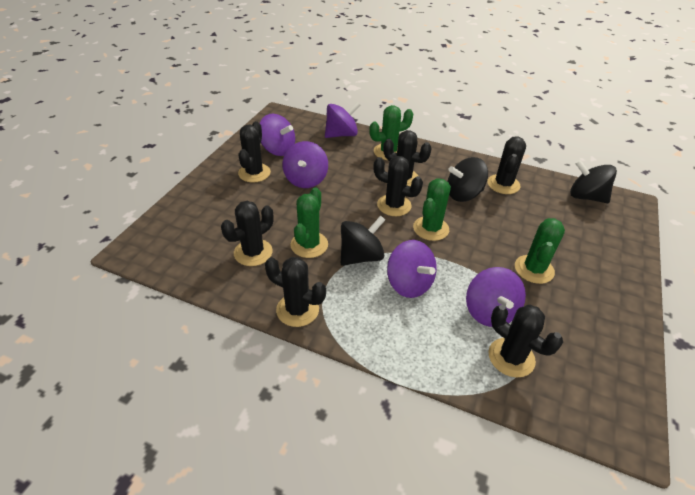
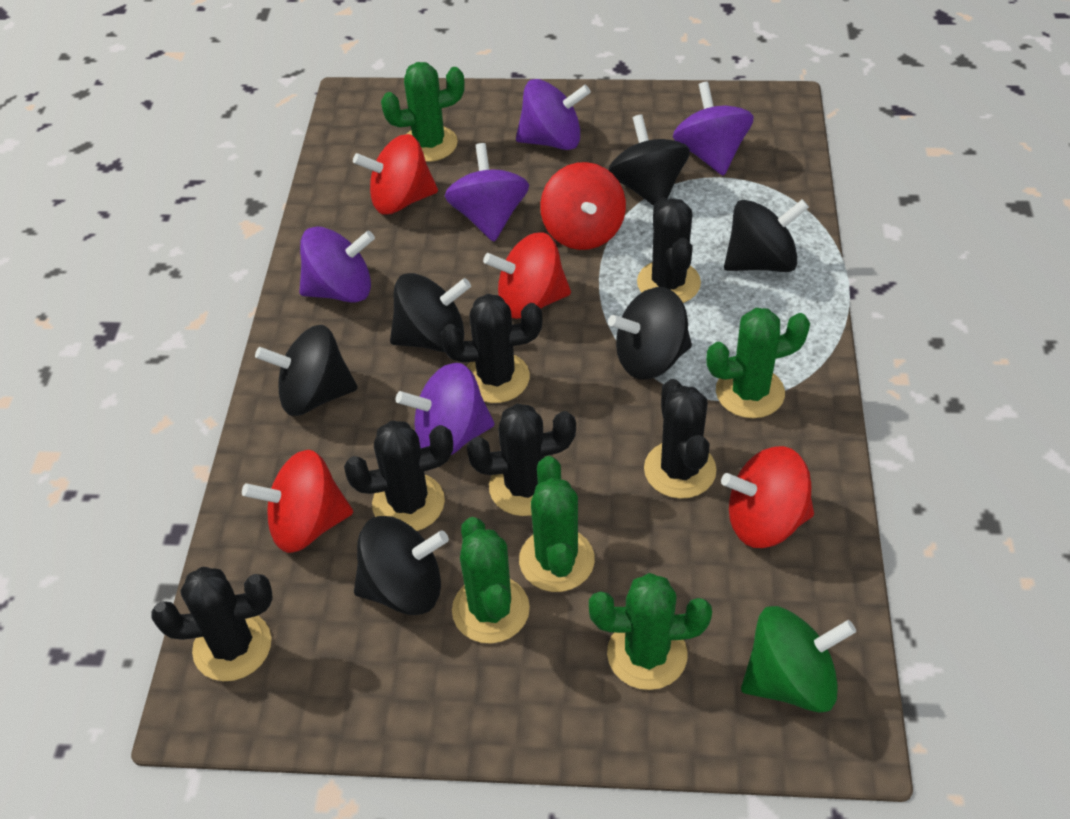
black cactus: [221,201,274,266] [238,121,271,183] [265,257,326,327] [374,156,423,216] [383,130,432,186] [487,137,526,194] [489,305,563,377] = 7 -> [152,567,273,681] [344,421,453,531] [441,294,542,403] [467,404,576,516] [637,198,701,303] [644,379,717,499] = 6
black spinning top: [341,215,385,266] [447,157,488,202] [570,160,617,203] = 3 -> [255,325,358,416] [354,516,449,615] [390,273,471,352] [608,115,690,206] [608,287,692,380] [724,199,809,272] = 6
green cactus: [291,187,328,258] [369,105,413,160] [413,178,451,241] [515,218,565,284] = 4 -> [381,62,465,162] [452,517,530,644] [519,456,595,592] [589,573,712,690] [706,308,810,418] = 5
green spinning top: none = 0 -> [741,606,856,713] = 1
red spinning top: none = 0 -> [242,450,353,553] [353,134,438,214] [483,233,571,319] [540,162,626,250] [721,446,814,548] = 5

